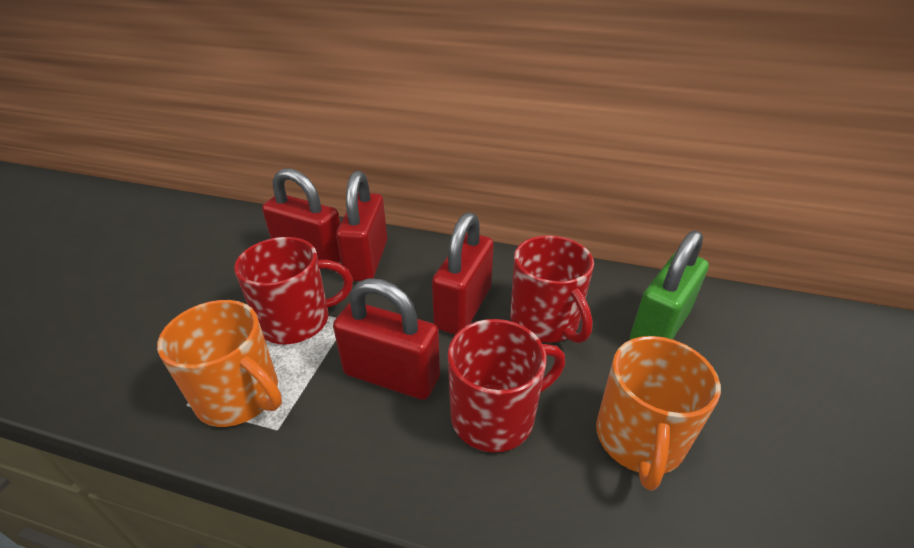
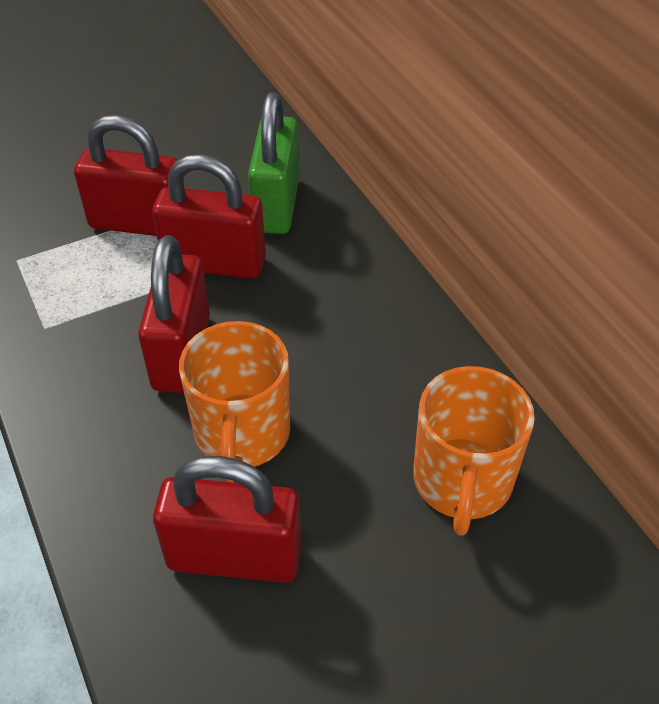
red mug: [234,237,353,344] [448,319,565,452] [510,235,594,343] = 3 -> none = 0

